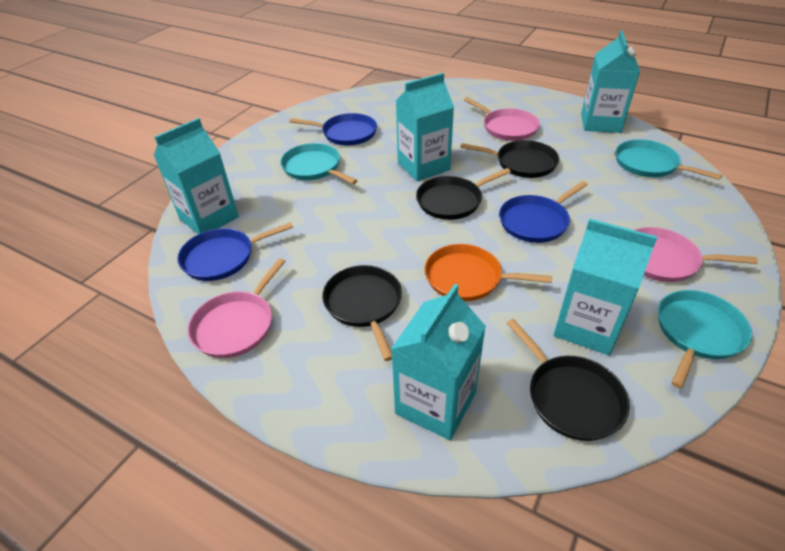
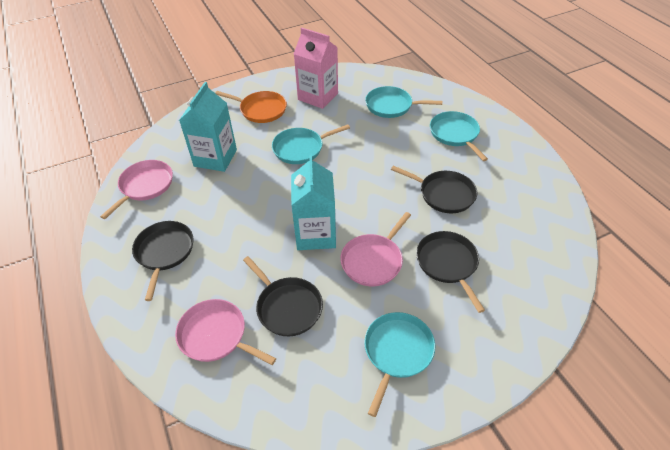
blue pan: [177,222,293,281] [289,113,377,146] [499,181,587,243] = 3 -> none = 0
pink carton: none = 0 -> [294,27,338,109] = 1
turquoise carton: [154,118,239,234] [391,284,486,440] [396,73,454,181] [554,219,658,355] [581,30,640,133] = 5 -> [179,82,237,172] [291,154,336,250] = 2
turquoise pan: [280,143,358,184] [616,139,722,180] [658,290,752,389] = 3 -> [272,125,350,164] [364,312,435,417] [365,86,442,118] [430,111,488,161] = 4

